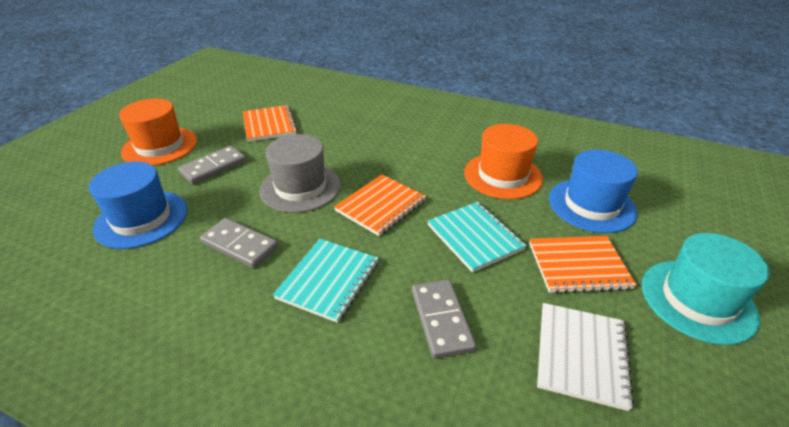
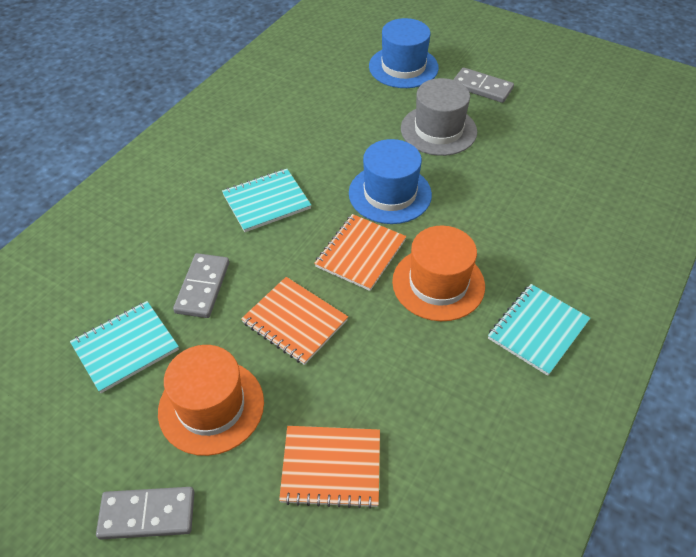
turquoise hat: [642,233,769,345] = 1 -> none = 0
turquoise notebook: [273,239,379,323] [427,202,527,273] = 2 -> [70,301,179,393] [222,169,311,232] [488,284,590,376] = 3
white notebook: [537,303,634,411] = 1 -> none = 0

